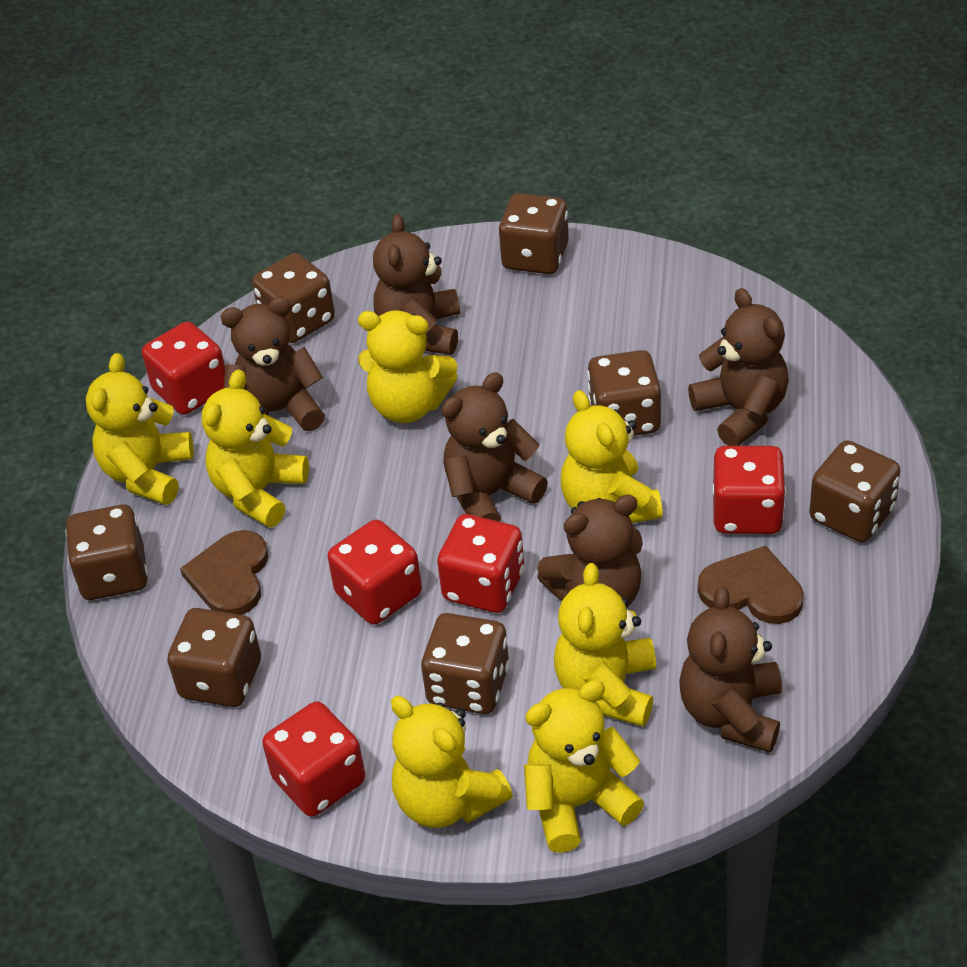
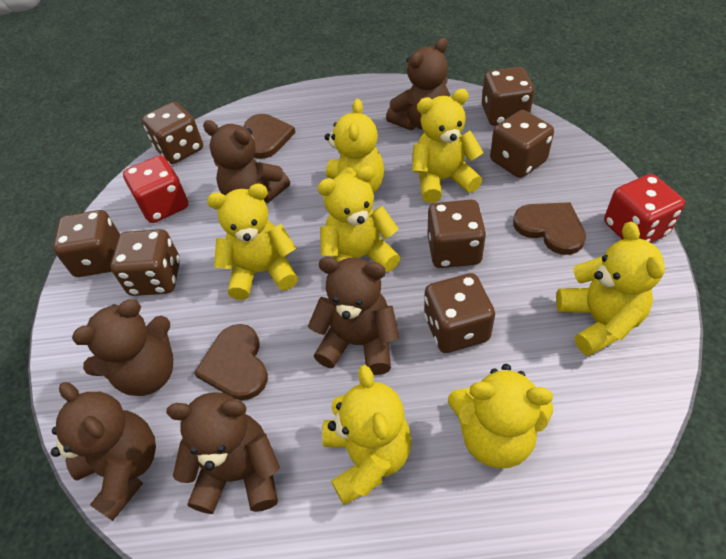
brown heart: [180,530,268,615] [698,546,804,624] = 2 -> [194,324,268,400] [244,114,296,159] [513,202,586,255] = 3
red dice: [142,322,225,415] [262,701,365,817] [328,520,422,625] [437,514,524,613] [712,446,786,534] = 5 -> [123,155,188,223] [604,174,685,243] = 2

